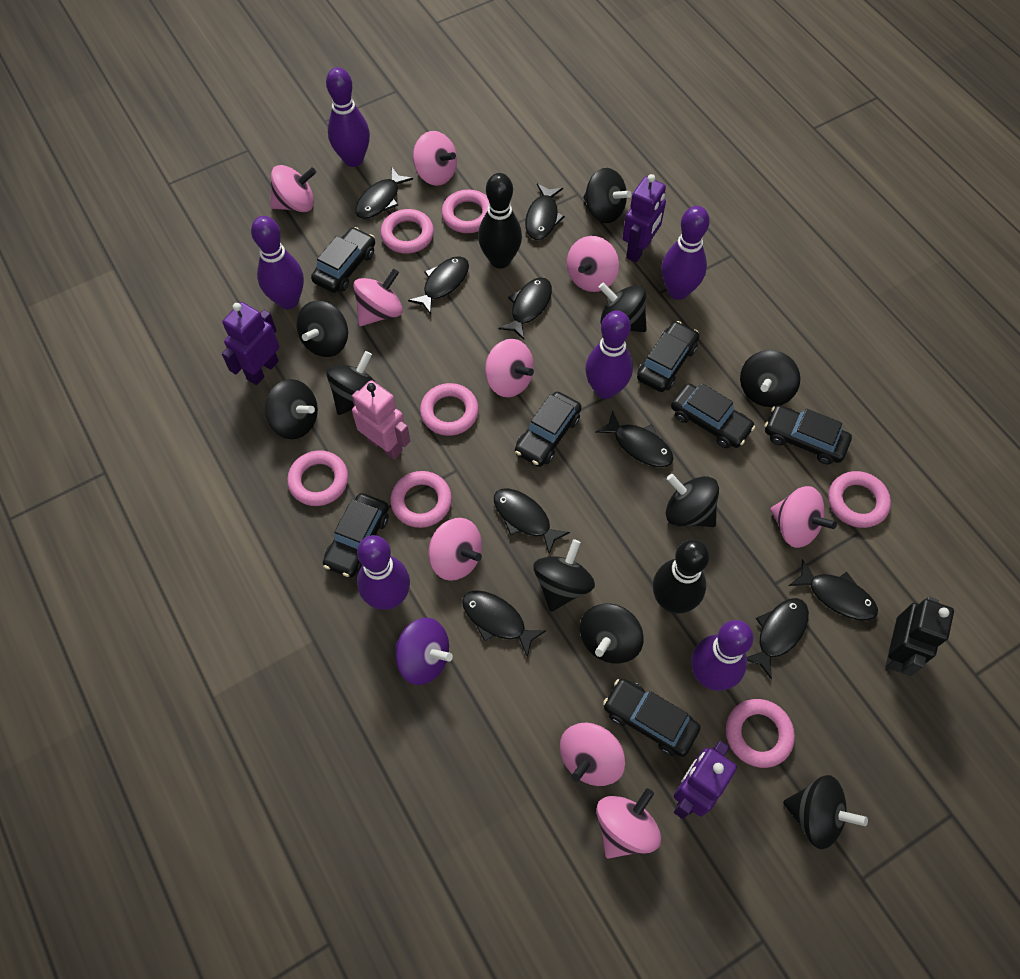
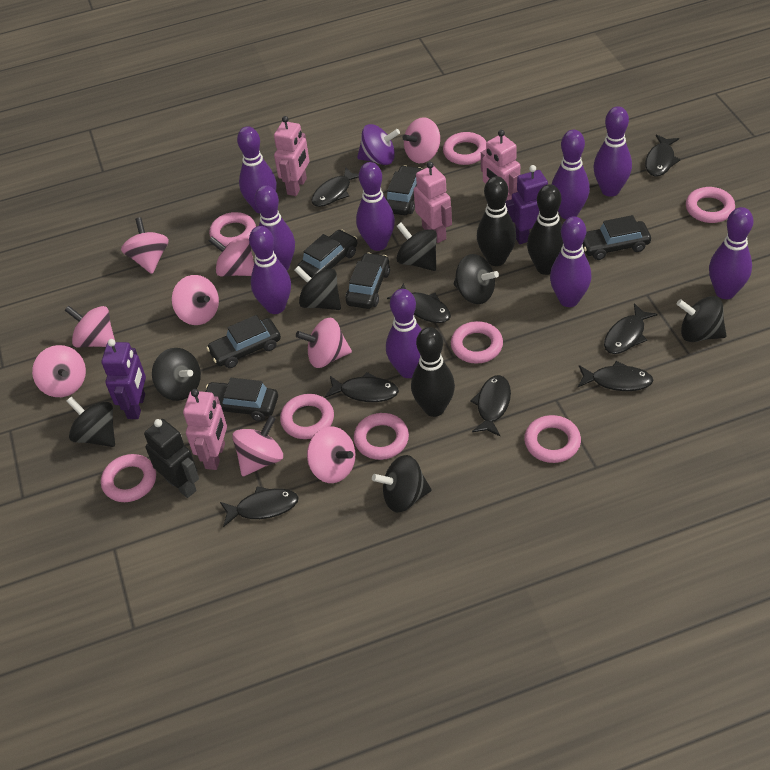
black bowling pin: [478,173,522,269] [653,539,709,614] = 2 -> [411,327,455,417] [477,176,516,266] [527,184,563,275] = 3
black car: [311,227,375,293] [323,493,389,578] [515,391,582,467] [603,679,701,757] [637,321,699,392] [671,383,755,448] [765,405,852,464] = 7 -> [206,378,278,421] [207,315,281,368] [297,230,357,278] [346,253,390,309] [386,165,423,215] [582,215,651,260] = 6
black fish: [355,167,413,219] [408,256,469,315] [462,590,546,657] [494,488,570,554] [498,277,552,340] [525,183,565,240] [595,410,674,467] [747,598,809,679] [789,559,878,621] = 9 -> [220,486,299,527] [311,166,359,207] [325,372,399,402] [387,283,451,323] [470,375,511,436] [578,361,653,391] [604,303,658,354] [645,134,681,176] = 8
black spinning top: [265,379,318,439] [297,301,348,357] [326,351,376,415] [533,539,595,612] [580,603,644,664] [583,168,631,223] [598,282,647,332] [666,474,719,527] [740,350,800,407] [783,775,868,849] = 10 -> [67,397,115,447] [152,348,201,401] [294,266,341,310] [372,455,431,512] [396,222,437,271] [453,254,499,304] [677,296,727,342] = 7
pink ring: [287,450,348,506] [381,209,434,254] [390,471,452,528] [420,383,479,436] [442,189,489,233] [726,699,795,768] [828,471,891,528] = 7 -> [101,454,156,502] [209,212,256,247] [280,394,334,439] [354,413,409,460] [443,132,487,165] [451,321,503,364] [524,415,581,463] [686,187,735,223] = 8
pink robot: [351,380,410,459] = 1 -> [183,389,227,470] [274,116,310,196] [414,162,452,243] [481,130,520,201] = 4
purple bowling pin: [251,216,304,309] [326,67,370,167] [357,535,410,610] [585,310,633,399] [661,206,710,300] [691,620,754,691] = 6 -> [237,126,277,214] [249,226,291,314] [255,185,295,270] [356,162,395,251] [386,289,422,378] [550,216,591,307] [552,130,590,219] [593,106,632,197] [709,207,753,299] = 9
purple robot: [222,302,279,385] [622,174,666,262] [674,741,737,819] = 3 -> [102,339,146,419] [505,165,548,244] = 2

